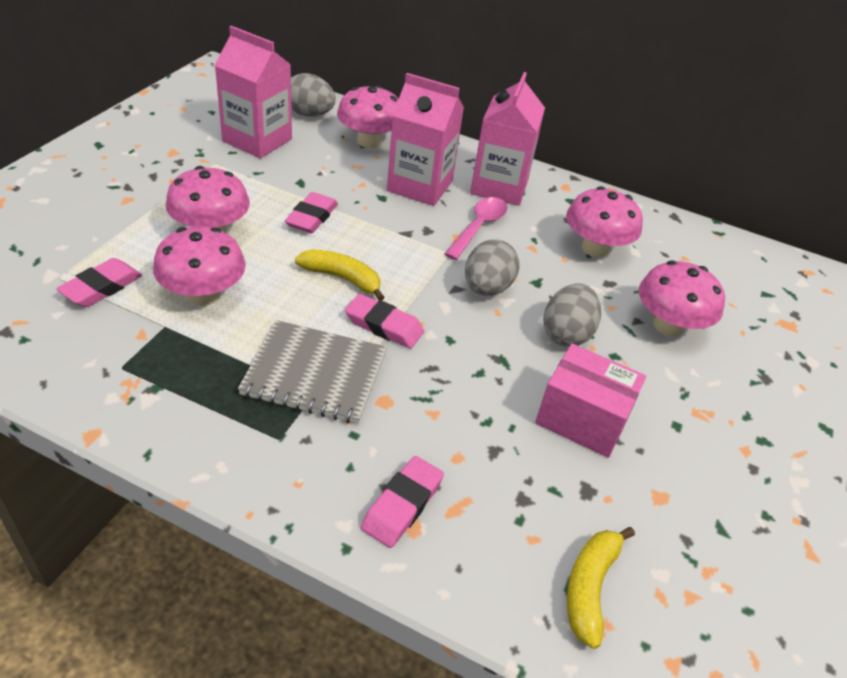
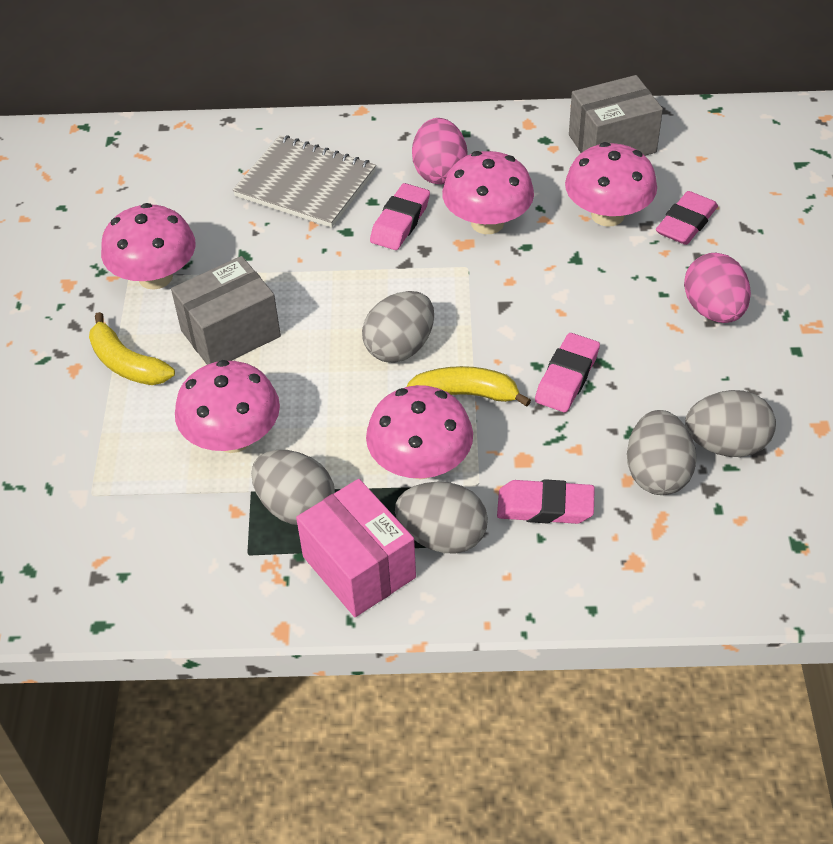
grey box: none = 0 -> [171,256,281,365] [569,75,663,156] = 2
grey egg: [291,73,336,116] [465,239,520,296] [543,283,601,347] = 3 -> [251,450,335,525] [362,291,434,363] [395,482,488,554] [627,410,697,495] [685,390,776,457] = 5
pink carton: [214,26,292,158] [387,73,464,206] [470,72,545,206] = 3 -> none = 0
pink egg: none = 0 -> [412,118,468,184] [684,253,751,323] = 2
pink spoon: [444,197,507,260] = 1 -> none = 0

